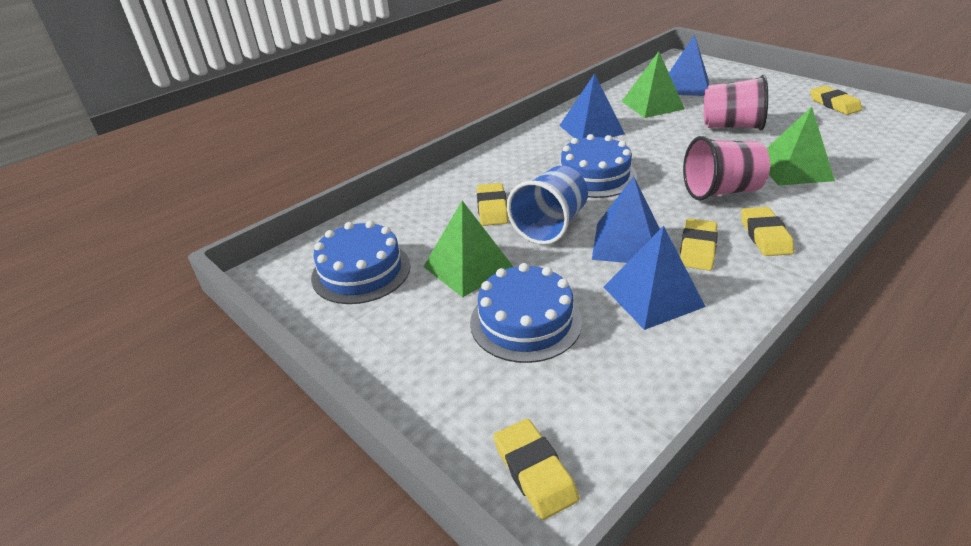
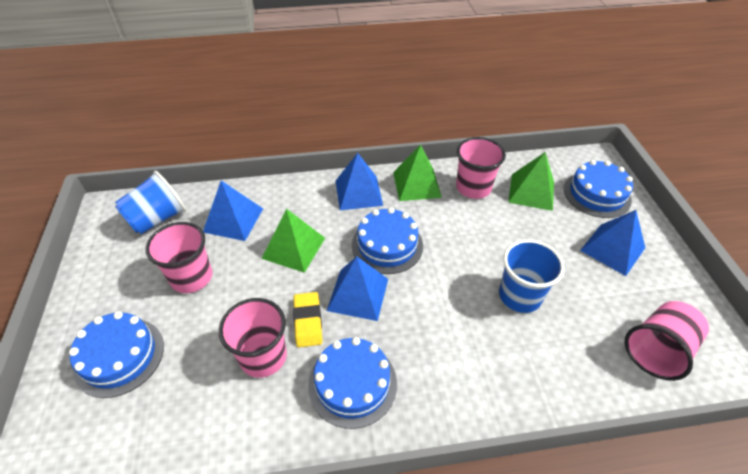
blue cake: [311,221,410,304] [470,263,582,363] [559,134,637,198] = 3 -> [69,311,164,398] [308,337,397,429] [352,208,423,274] [564,160,633,218] = 4
blue cup: [507,166,588,245] = 1 -> [115,171,186,234] [499,240,564,313] = 2
pink cup: [683,136,770,201] [704,75,768,130] = 2 -> [145,222,212,293] [219,298,287,378] [456,137,506,199] [625,301,709,381] = 4
yellow eraser: [477,183,509,226] [493,419,579,520] [680,218,718,271] [741,207,794,256] [810,86,863,115] = 5 -> [293,292,322,347] = 1

